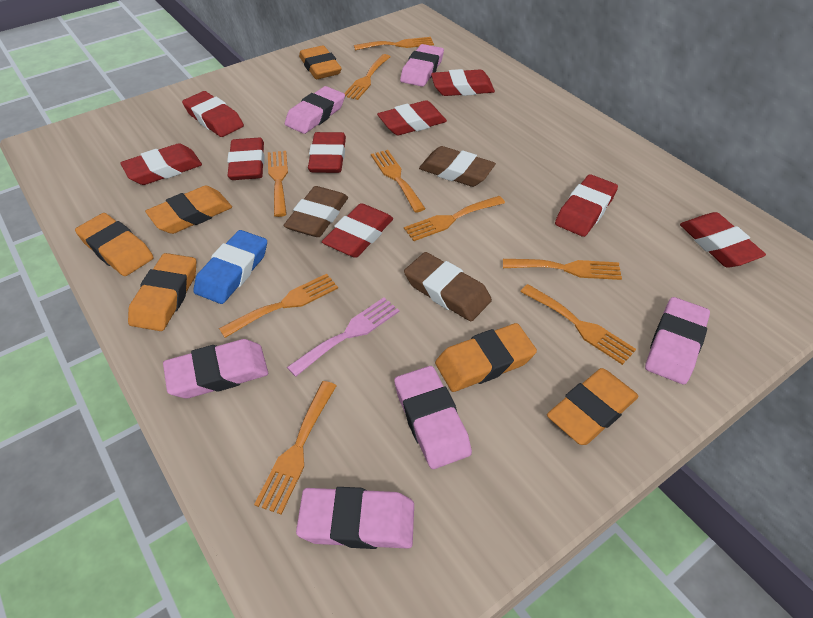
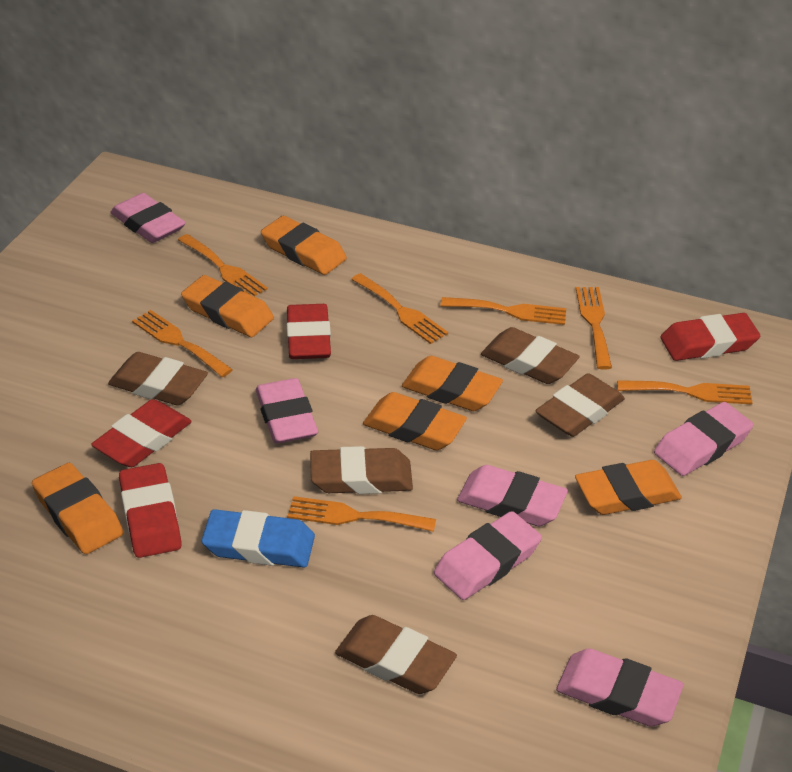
brown eraser: [284,186,348,237] [404,252,492,321] [419,146,496,187] = 3 -> [108,352,208,406] [310,446,413,494] [335,615,457,694] [481,327,580,384] [535,373,625,437] = 5
orange fork: [219,274,338,338] [254,381,336,514] [268,151,288,217] [344,54,391,100] [354,37,434,50] [371,150,426,213] [404,196,505,241] [503,259,622,280] [520,284,636,365] = 9 -> [132,310,233,377] [178,234,268,296] [287,496,436,532] [351,273,448,344] [441,297,566,325] [576,287,612,369] [617,380,753,405] = 7
pink fork: [287,298,399,377] = 1 -> none = 0
red eraser: [120,143,202,185] [182,91,244,137] [227,138,265,180] [308,132,346,173] [322,203,393,258] [377,100,447,135] [431,69,495,96] [555,174,618,237] [680,212,766,267] = 9 -> [91,399,192,467] [119,463,182,558] [287,304,331,359] [660,313,760,361] = 4

